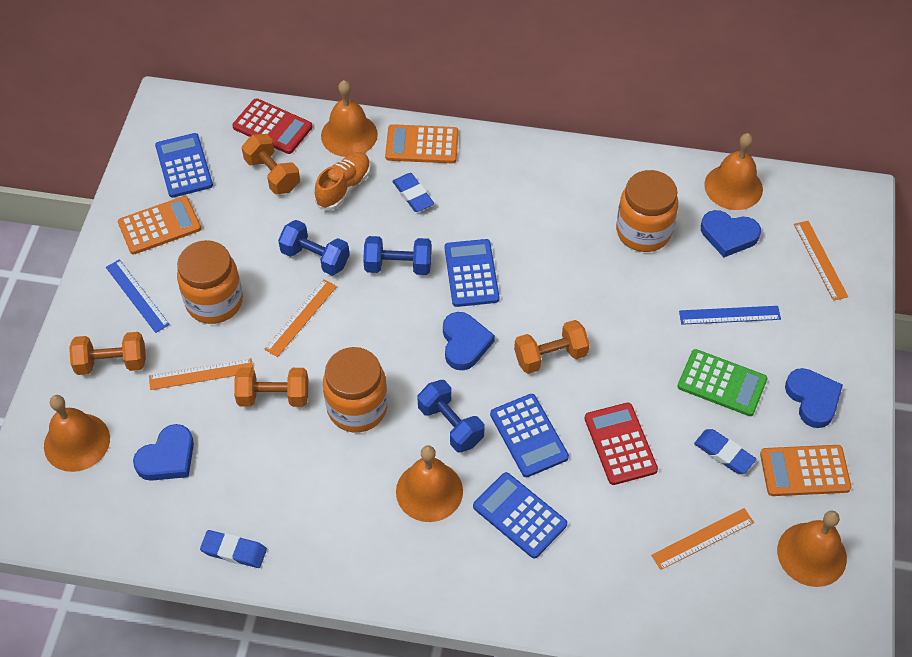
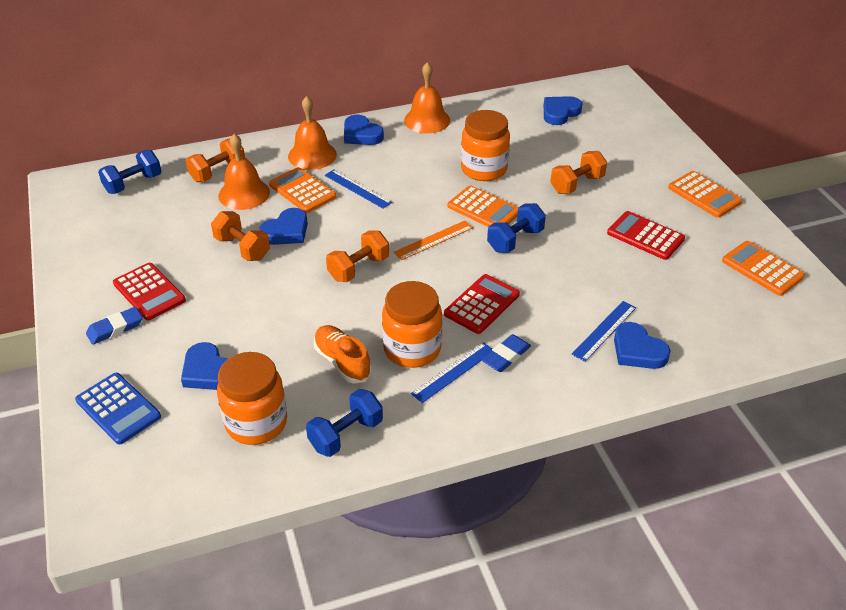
blue calculator: [155,133,213,198] [444,239,500,307] [473,472,567,559] [490,394,569,477] = 4 -> [75,373,161,445] = 1
blue eraser: [200,530,267,568] [392,173,434,212] [694,429,756,474] = 3 -> [86,307,143,345] [482,334,531,372] = 2
blue heart: [133,424,194,481] [443,312,495,370] [701,210,761,257] [785,368,843,428] = 4 -> [181,342,228,390] [259,208,308,245] [344,115,384,145] [544,96,583,125] [614,322,670,369] = 5
blue ruler: [106,259,170,333] [679,306,781,325] = 2 -> [325,170,392,209] [411,342,492,403] [572,301,636,362] = 3
green calculator: [677,349,768,416] = 1 -> none = 0
orange bell: [44,395,110,472] [321,80,378,157] [396,445,463,522] [704,133,763,210] [777,510,847,587] = 5 -> [218,133,270,210] [288,96,337,170] [404,62,450,133] = 3
orange calculator: [118,196,201,255] [385,124,459,163] [760,445,852,496] = 3 -> [269,167,336,213] [448,185,518,227] [668,171,742,218] [722,241,805,296] = 4
orange ruler: [149,358,253,390] [264,279,337,357] [651,508,754,570] [794,221,848,301] = 4 -> [393,220,473,260] = 1
red calculator: [232,98,313,154] [584,403,658,485] = 2 -> [113,263,186,320] [444,274,520,334] [607,211,685,260] = 3

